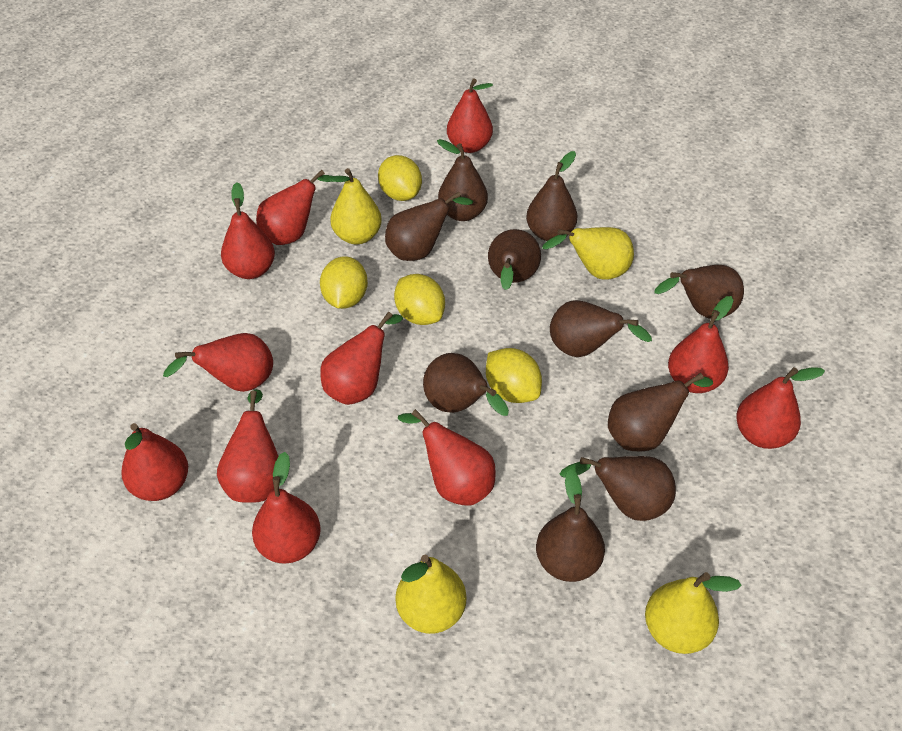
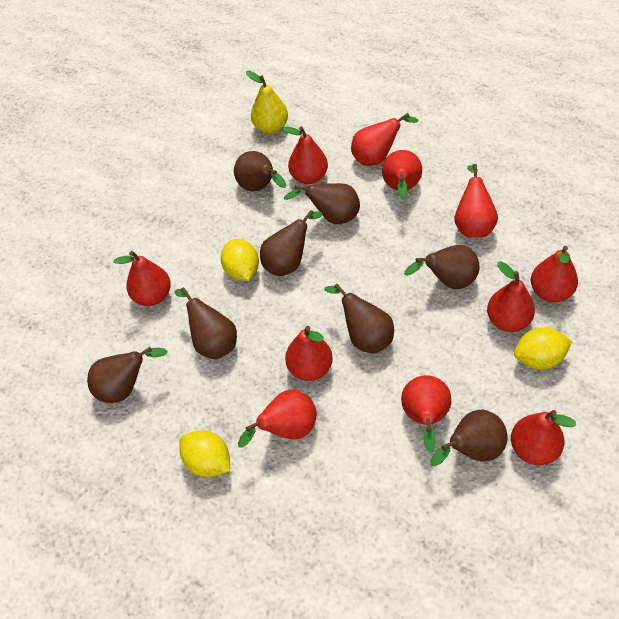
brown pear: [385,192,473,261] [423,353,509,416] [437,139,488,221] [488,229,541,290] [526,151,577,241] [536,469,605,582] [550,300,652,357] [559,456,676,521] [608,373,713,452] [655,265,744,319] = 10 -> [87,347,168,403] [174,287,237,359] [234,151,286,191] [260,210,322,276] [284,183,360,224] [324,284,394,353] [404,245,480,289] [430,410,507,466] = 8
yellow lemon: [320,256,368,309] [378,155,422,201] [394,274,445,325] [486,348,542,403] = 4 -> [180,430,230,477] [221,239,259,281] [514,327,572,369] = 3
yellow pear: [329,168,382,244] [396,555,466,634] [542,227,634,280] [645,572,742,654] = 4 -> [246,71,288,134] = 1

